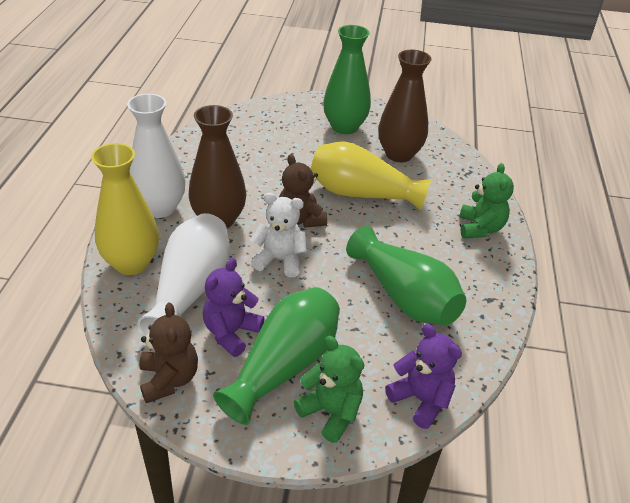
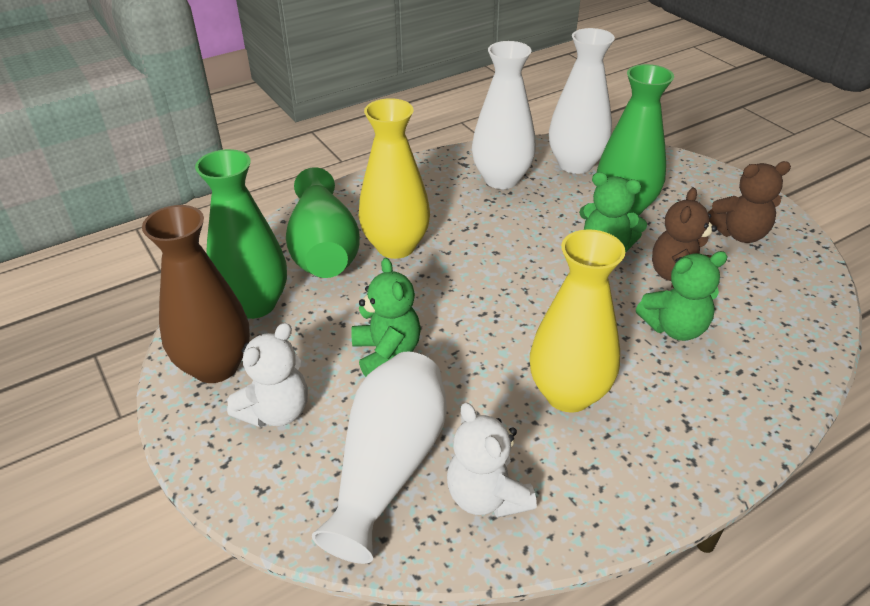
brown vase: [189,105,246,228] [378,50,431,162] = 2 -> [142,205,250,383] = 1
green teddy bear: [294,336,364,443] [459,163,514,238] = 2 -> [351,258,421,377] [579,172,647,253] [636,251,728,341] = 3
purple teddy bear: [203,258,265,357] [385,324,462,429] = 2 -> none = 0
white teddy bear: [251,193,307,277] = 1 -> [227,323,308,427] [447,402,537,518] = 2
white vase: [127,94,185,218] [138,213,230,335] = 2 -> [312,352,447,564] [472,41,536,189] [549,28,615,174] = 3

